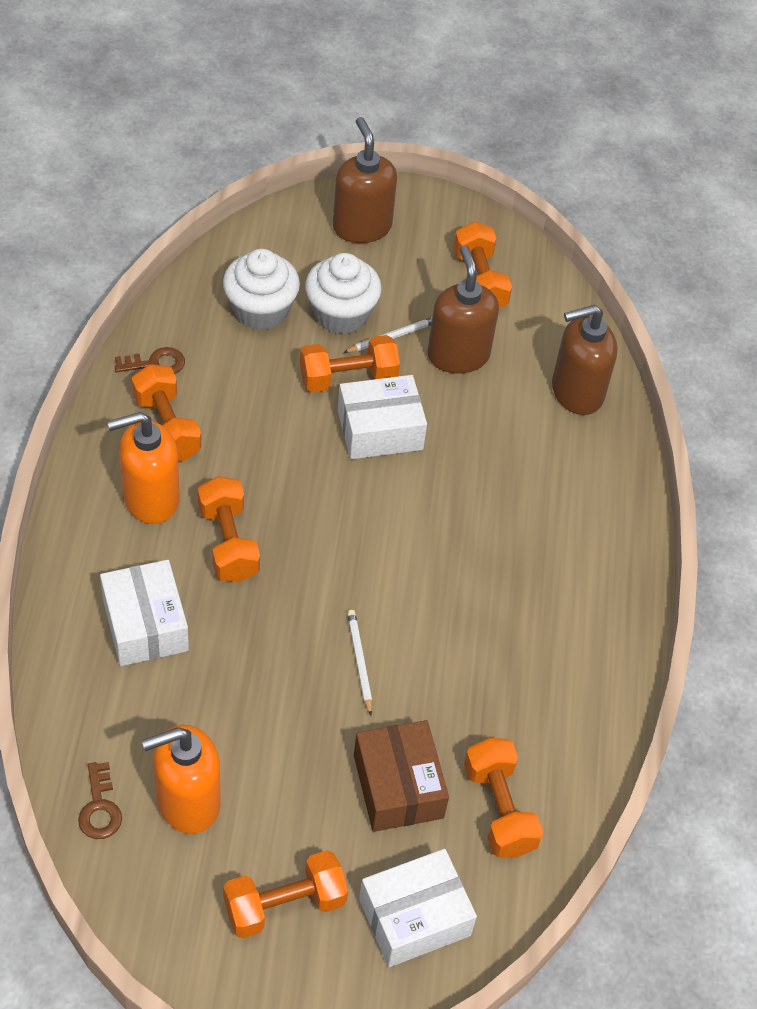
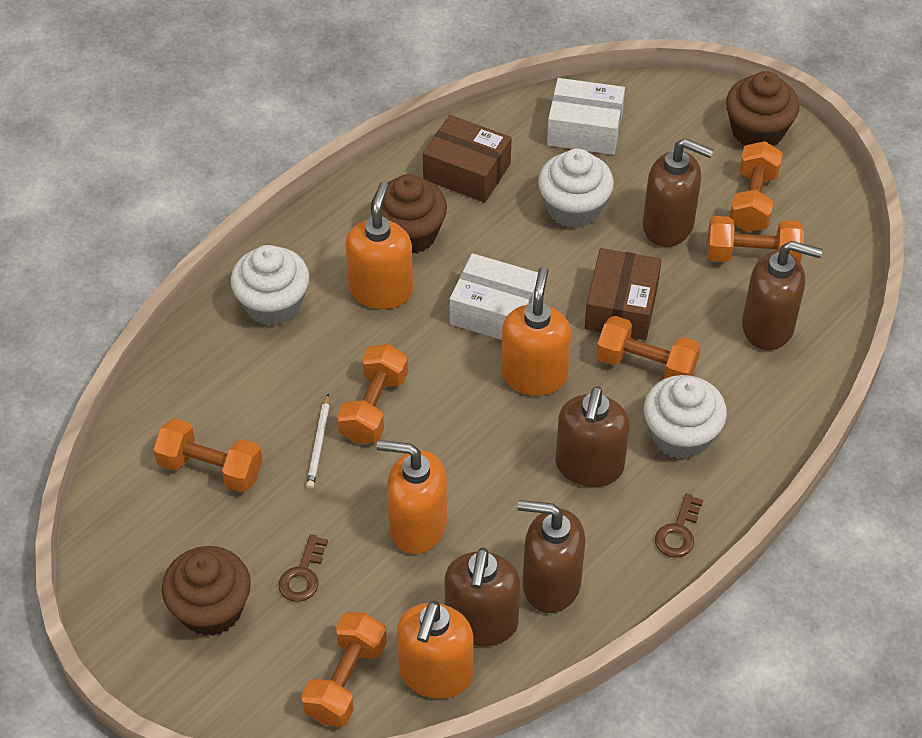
brown box: [354,720,449,832] = 1 -> [423,115,512,203] [584,248,662,340] = 2
brown cupcake: none = 0 -> [162,546,251,636] [371,174,447,254] [726,71,799,146] = 3
brown soap dispenser: [333,117,397,243] [428,245,499,374] [552,305,617,415] = 3 -> [445,548,520,646] [517,500,586,613] [555,386,630,487] [643,138,714,247] [742,241,823,350] = 5
orange soap dispenser: [107,412,180,524] [142,725,221,834] = 2 -> [346,182,413,309] [377,440,447,554] [397,601,473,699] [501,267,571,396] = 4
white box: [100,560,189,666] [338,375,427,459] [359,849,477,967] = 3 -> [450,253,538,340] [547,78,625,155] = 2
white cupcake: [223,249,300,330] [305,253,382,334] = 2 -> [230,245,309,326] [538,149,614,229] [644,375,727,459] = 3
white pencil: [343,317,432,353] [347,610,372,716] = 2 -> [306,394,330,489] = 1

